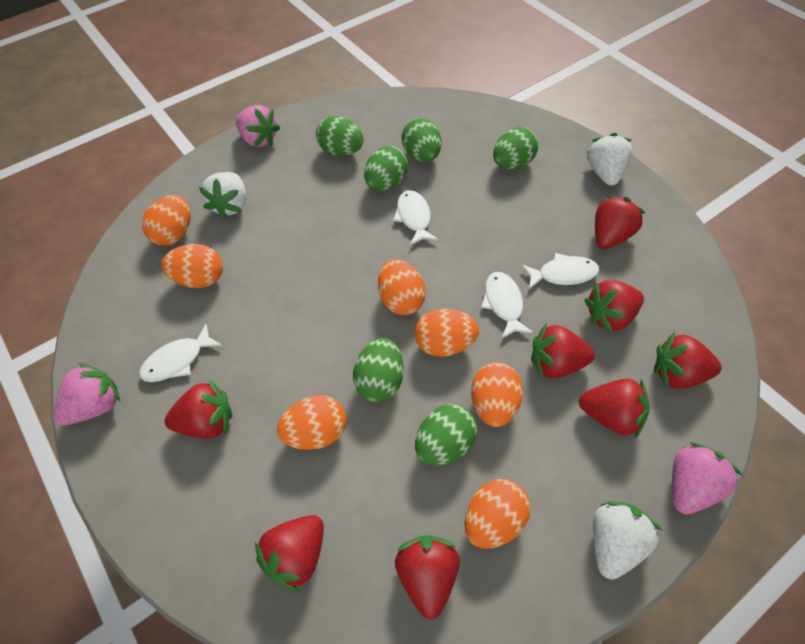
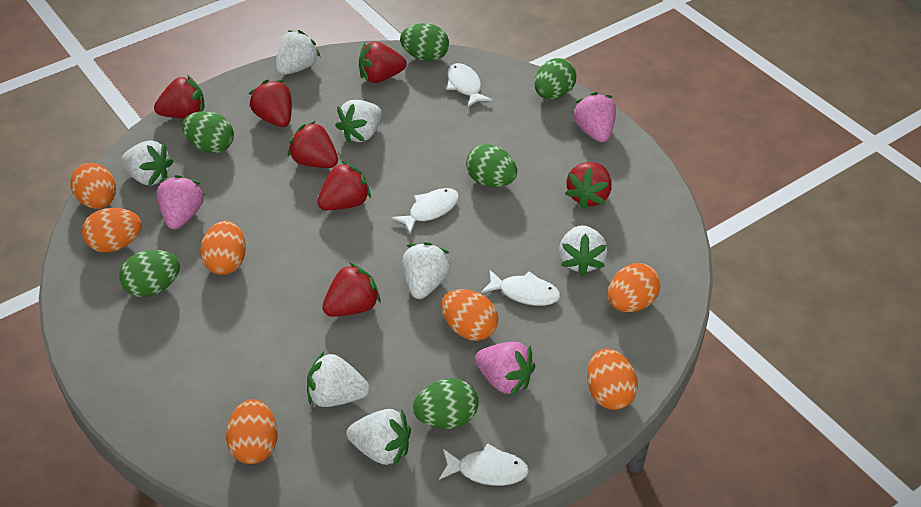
red strawberry: [165,379,233,439] [255,515,324,592] [395,535,460,619] [531,323,595,378] [579,379,650,438] [584,280,644,334] [595,195,645,249] [654,332,722,389] = 8 -> [154,75,205,119] [249,80,292,127] [288,121,338,168] [317,161,371,210] [322,262,380,317] [359,41,407,83] [565,162,612,209] = 7
white strawberry: [199,172,246,219] [587,133,633,186] [593,501,663,579] = 3 -> [121,140,173,186] [276,30,321,75] [307,352,370,407] [335,100,382,143] [347,409,411,466] [402,242,451,299] [559,225,607,276] = 7

